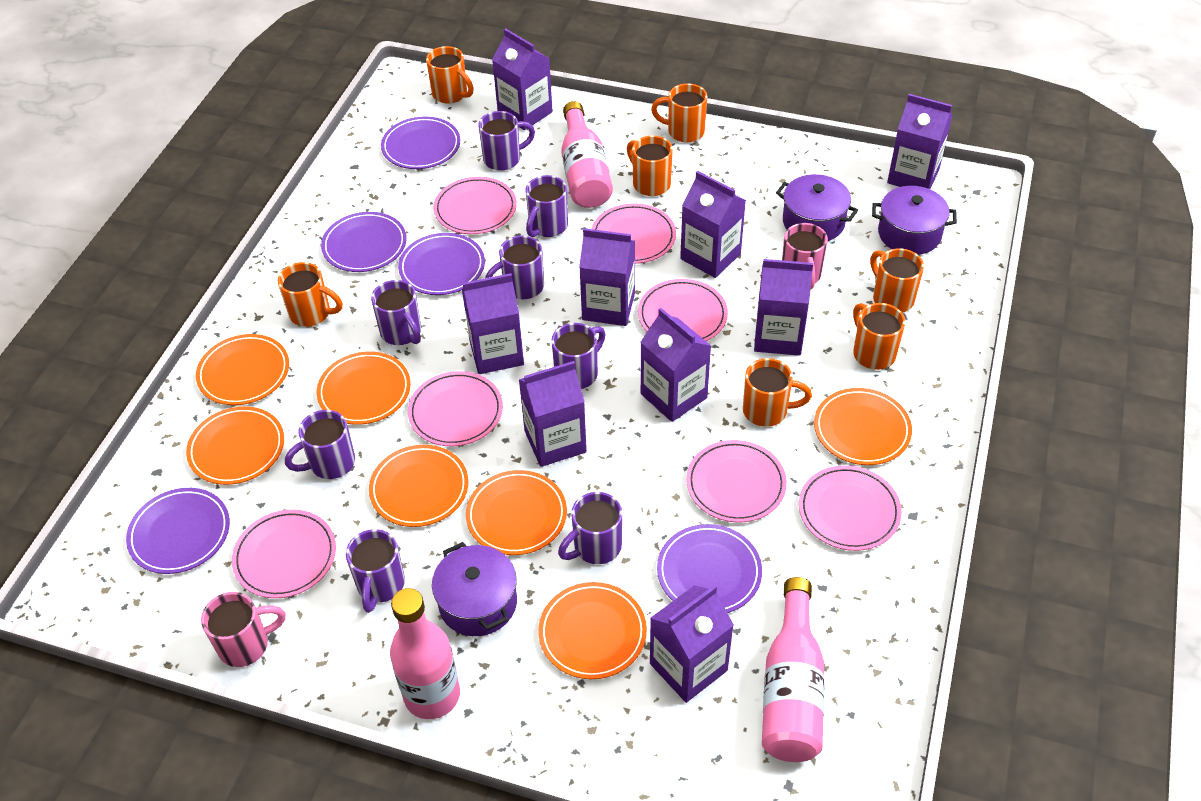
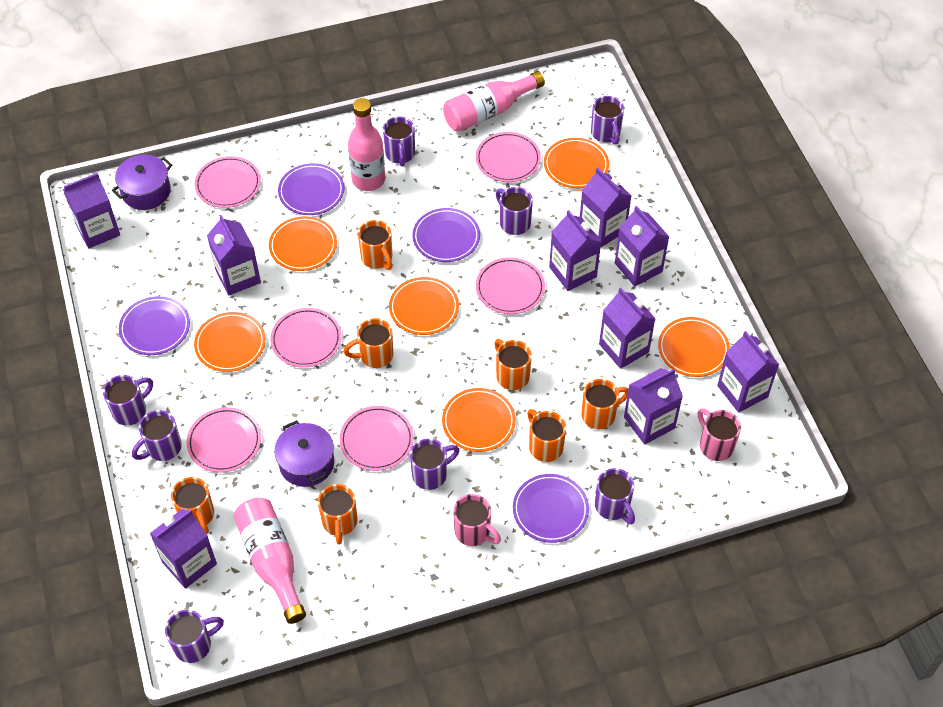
orange plate: [186,406,284,485] [196,334,289,405] [317,351,411,425] [369,445,468,527] [466,470,567,555] [538,582,647,679] [814,388,912,465] = 7 -> [194,312,266,372] [269,216,337,271] [389,277,459,335] [442,388,516,452] [544,138,609,188] [658,317,730,377] = 6
pink plate: [232,509,336,598] [408,371,503,446] [434,177,517,234] [592,203,676,264] [638,279,728,341] [686,440,787,523] [799,465,902,551] = 7 -> [186,407,261,472] [194,156,261,208] [270,308,342,367] [339,406,414,471] [476,132,541,182] [476,257,545,314] = 6
purple plate: [126,488,230,574] [321,212,407,272] [381,116,460,169] [398,233,485,295] [657,524,762,613] = 5 -> [119,296,190,355] [278,163,344,215] [412,208,480,262] [513,474,589,543] = 4
purple pot: [432,542,517,636] [776,174,858,241] [872,186,957,255] = 3 -> [112,155,172,210] [274,420,334,487] = 2

